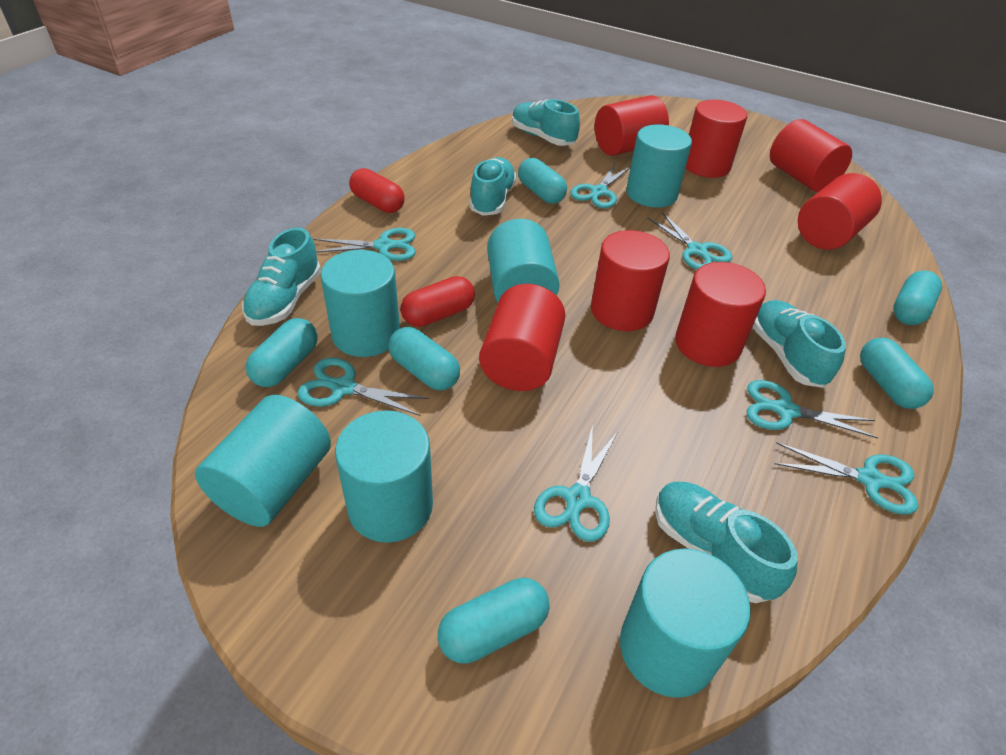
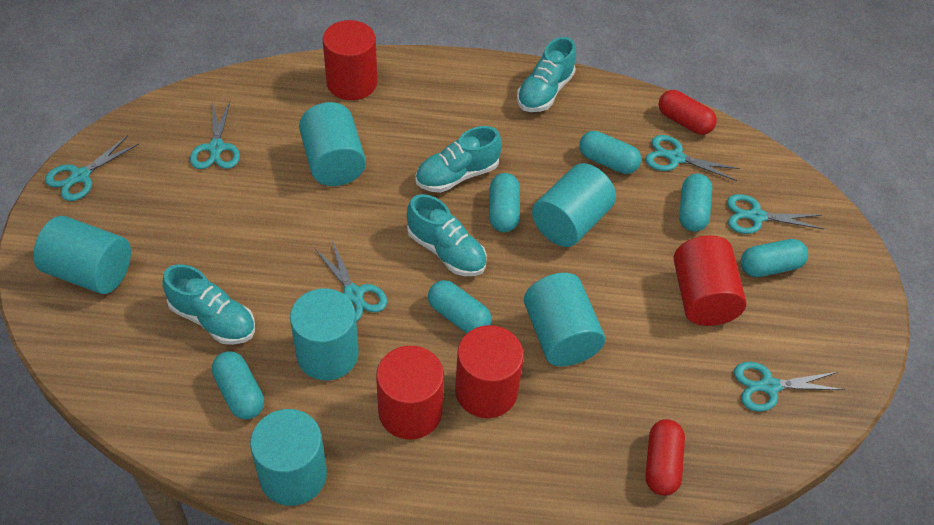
red cylinder: [479,284,566,391] [591,230,670,331] [595,95,669,156] [675,262,766,367] [686,100,747,178] [770,119,852,192] [798,173,882,250] = 7 -> [322,20,377,100] [376,346,444,440] [455,325,524,418] [674,235,746,326] = 4
turquoise scissors: [298,358,430,416] [313,228,416,261] [534,425,618,542] [570,164,630,208] [647,212,732,270] [747,380,879,438] [774,442,918,515] = 7 -> [45,135,139,201] [190,101,240,169] [314,240,387,322] [645,135,740,181] [727,194,824,234] [734,362,845,411] = 6
turquoise shoe: [242,227,321,326] [469,157,517,216] [512,99,580,146] [655,482,798,603] [753,300,846,388] = 5 -> [162,264,255,345] [407,194,487,276] [416,126,502,193] [517,37,576,112] = 4

